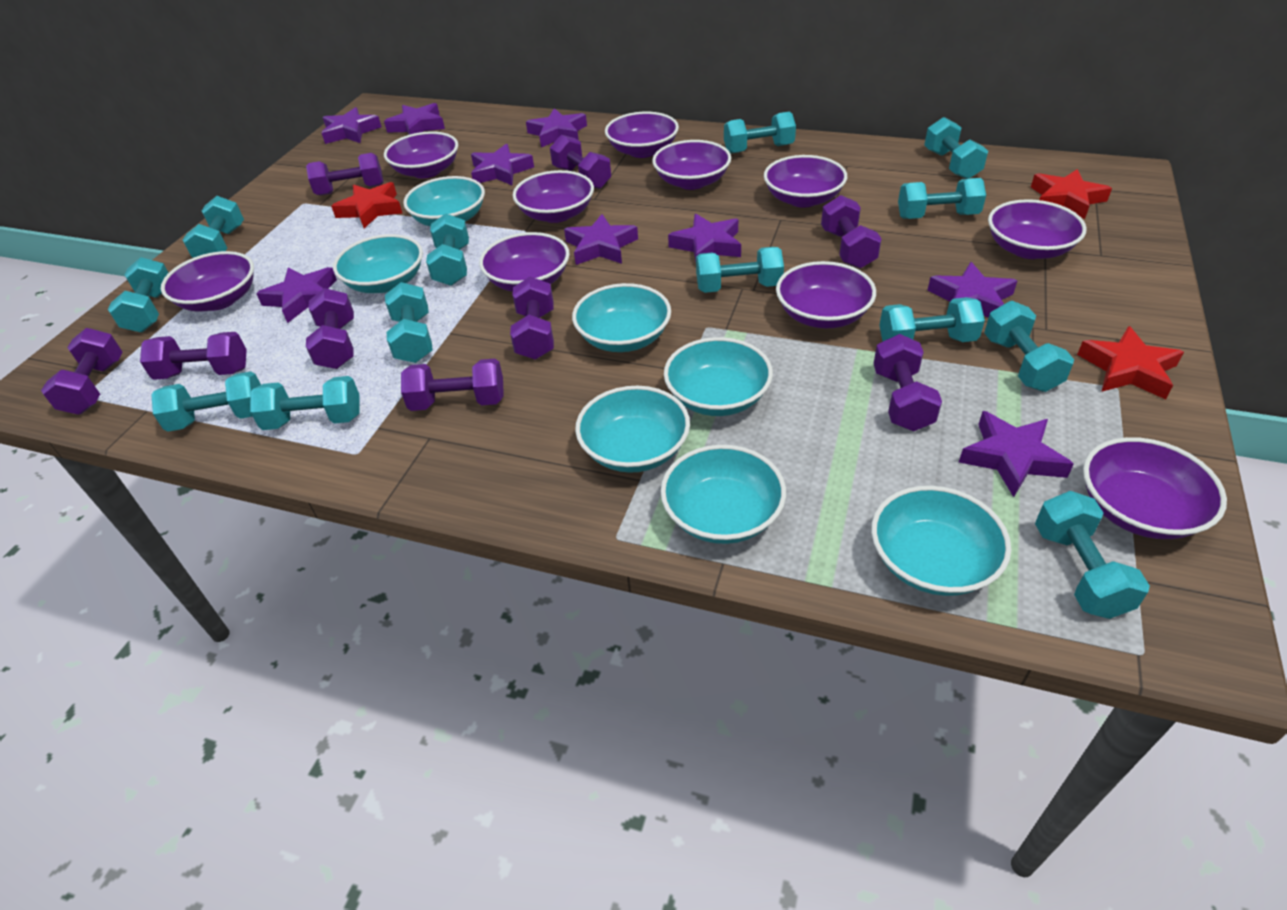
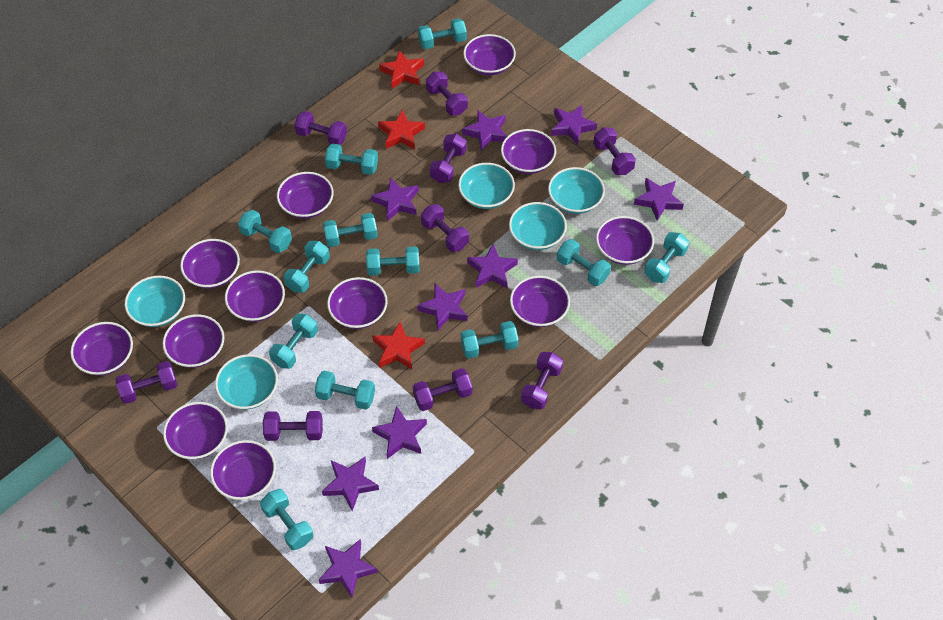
purple bowl: [161,251,254,311] [384,131,458,179] [479,232,570,292] [513,170,594,223] [605,112,679,158] [652,140,731,190] [764,155,847,208] [776,261,876,328] [988,199,1087,259] [1083,437,1227,539] = 10 -> [71,322,133,375] [163,314,224,368] [163,402,228,459] [180,239,240,289] [210,440,276,500] [225,270,285,322] [277,172,334,219] [327,277,388,329] [463,34,516,75] [501,129,556,174] [510,276,570,327] [596,216,654,265] = 12
turquoise bowl: [333,234,423,293] [403,176,485,226] [572,283,671,352] [575,386,690,473] [661,445,786,544] [664,337,773,416] [871,486,1011,596] = 7 -> [125,276,185,327] [215,354,278,410] [458,163,515,209] [509,202,567,250] [548,167,605,214] = 5
turquoise dumbbell: [108,257,169,332] [151,371,261,432] [183,196,244,258] [250,376,360,430] [385,282,433,363] [426,213,469,286] [696,247,784,293] [724,111,796,154] [879,297,985,342] [898,178,986,219] [924,117,988,179] [984,301,1074,392] [1035,491,1150,619] = 13 -> [238,210,292,253] [260,489,314,550] [269,313,318,369] [283,241,330,293] [315,371,375,410] [323,213,378,247] [325,143,378,175] [366,246,420,276] [418,18,467,49] [461,321,519,359] [557,239,611,286] [644,232,689,283] = 12

